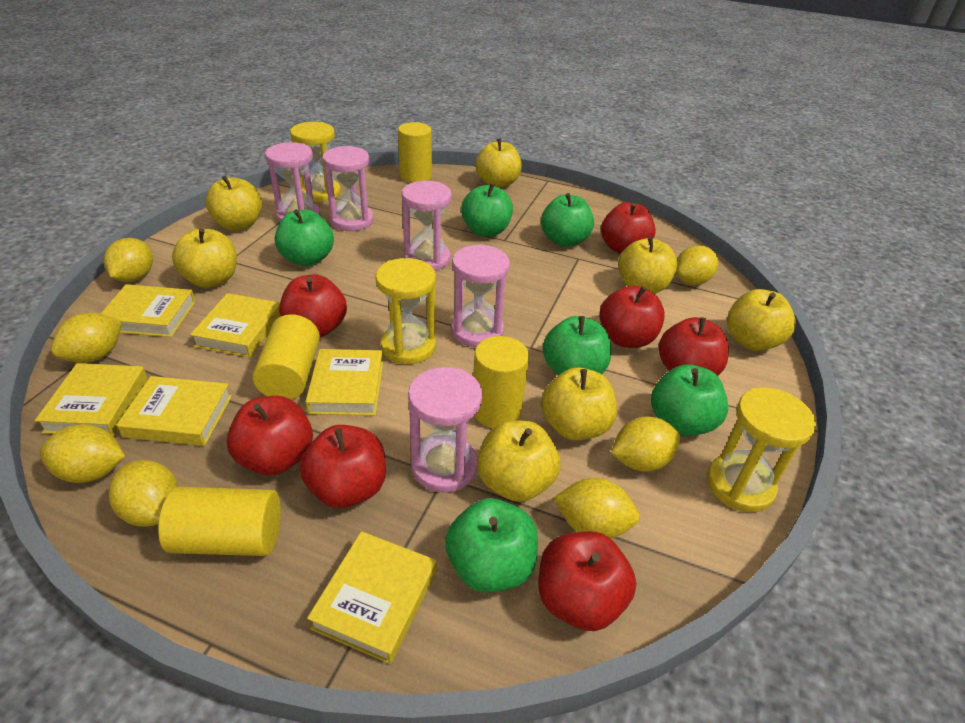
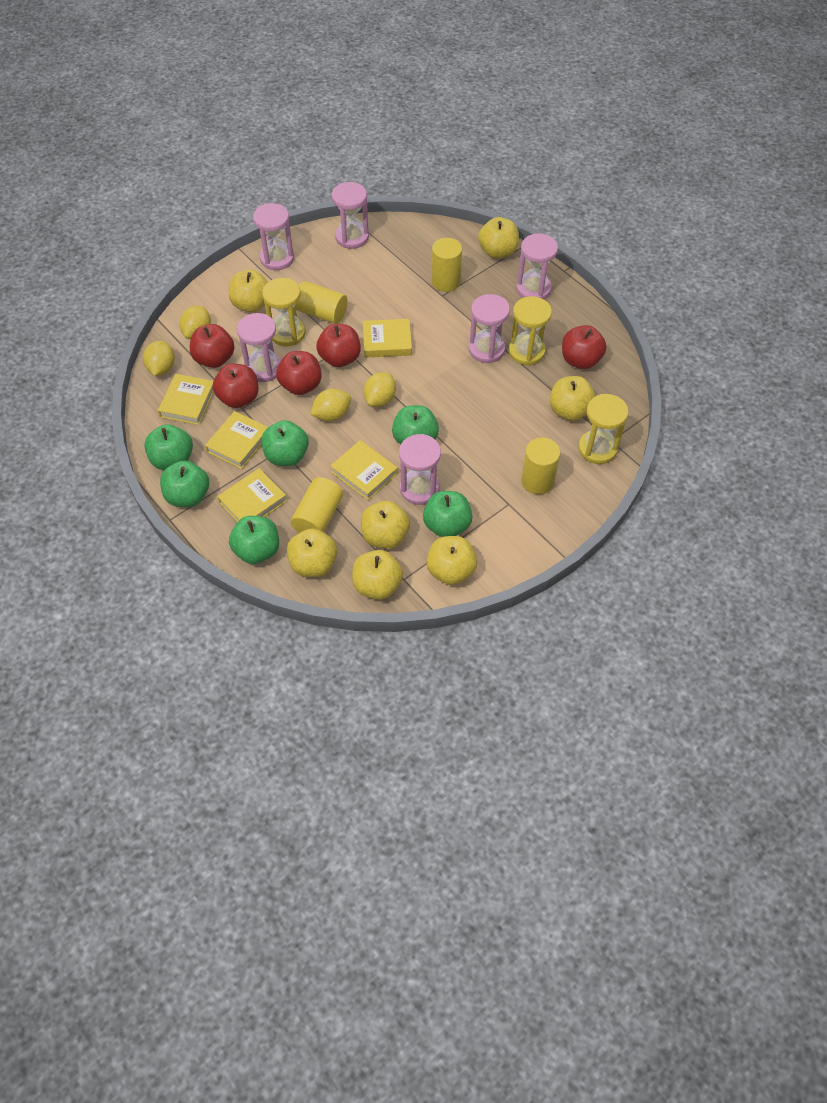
pink hourglass: [265,142,321,223] [322,146,374,231] [402,181,452,271] [408,367,482,493] [451,244,510,347] = 5 -> [237,313,281,382] [253,203,294,270] [332,182,369,249] [399,434,441,505] [469,294,510,363] [516,234,558,299] = 6
red apple: [226,396,313,475] [279,274,347,338] [300,425,386,508] [538,531,636,631] [599,286,665,348] [601,202,656,254] [659,317,729,376] = 7 -> [190,324,234,368] [213,363,258,408] [276,351,322,395] [316,324,361,367] [562,325,607,369] = 5
yellow book: [35,363,148,436] [101,284,196,337] [117,376,232,446] [190,293,280,357] [305,349,383,416] [307,531,436,664] = 6 -> [158,374,214,425] [205,411,268,469] [217,468,287,522] [330,440,398,500] [363,319,412,358] = 5
yellow lemon: [39,424,125,483] [51,313,122,363] [104,238,153,282] [109,460,178,527] [553,478,640,539] [611,417,681,472] [676,245,718,285] = 7 -> [143,341,175,376] [179,306,211,339] [310,389,351,421] [363,372,396,407] = 4

